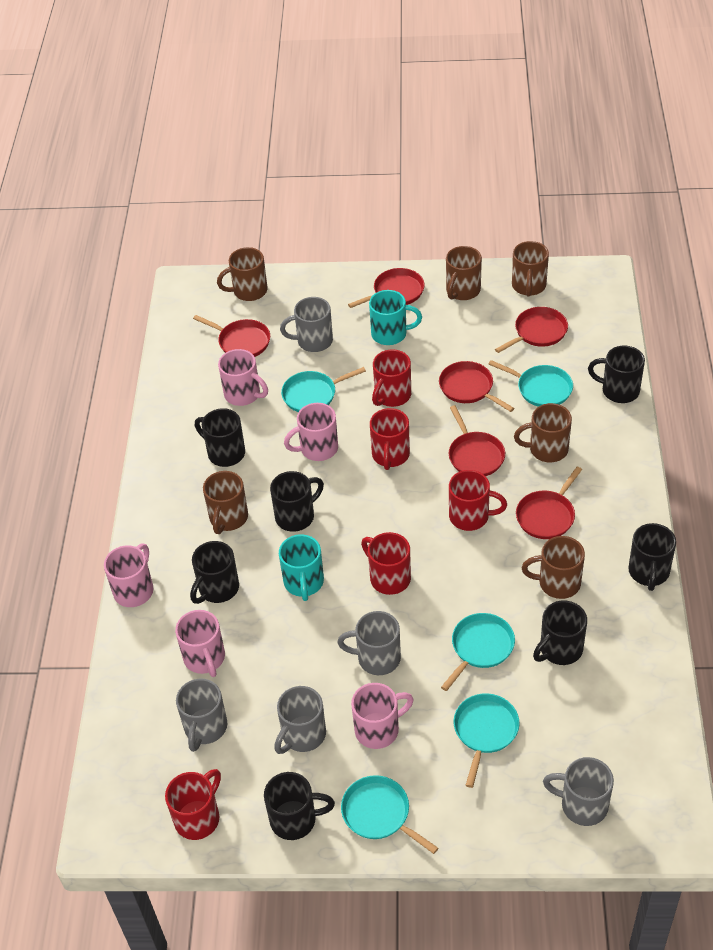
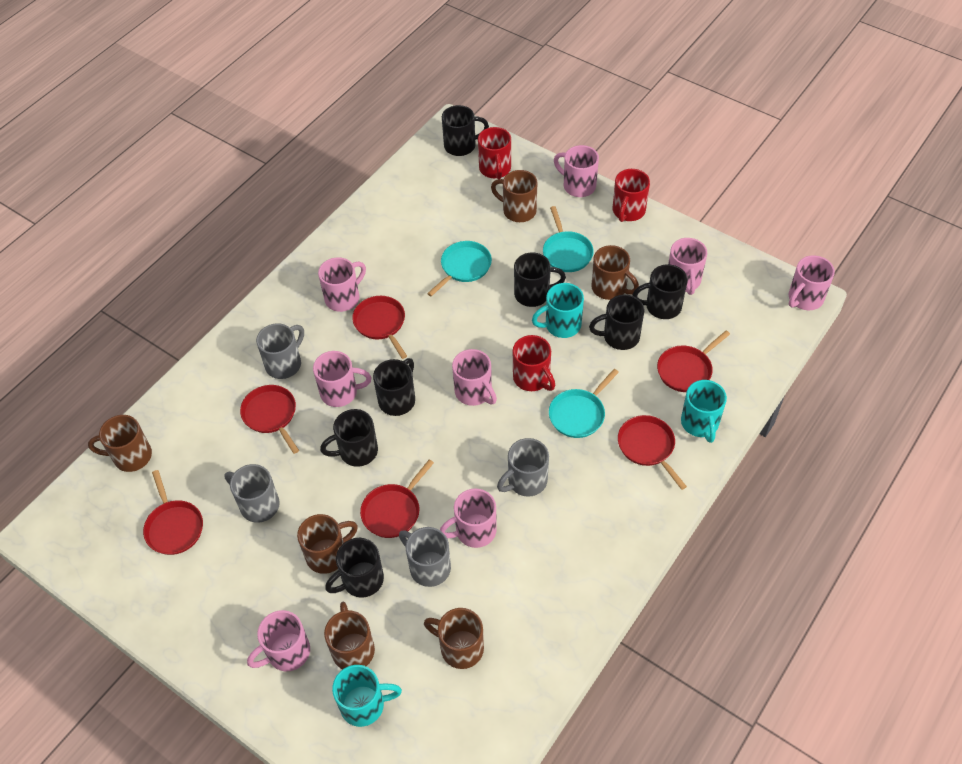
grey mug: [176,679,227,752] [274,686,326,754] [280,297,333,352] [337,611,401,675] [543,757,614,826] = 5 -> [224,464,280,523] [256,323,304,379] [399,527,451,587] [497,438,549,497] = 4
pink mug: [104,543,154,607] [175,610,225,677] [218,349,268,406] [284,403,338,461] [351,683,414,749] = 5 -> [247,610,310,671] [313,351,371,407] [318,257,366,312] [440,488,497,548] [452,349,497,406] [554,145,599,197] [668,238,707,295] [789,255,835,310] = 8
red mug: [165,769,221,840] [361,532,411,595] [370,408,410,470] [372,349,411,407] [449,470,507,531] = 5 -> [478,127,511,179] [513,335,555,391] [613,169,650,222] = 3
turquoise mug: [279,534,324,601] [369,290,422,345] = 2 -> [332,665,402,727] [532,283,584,338] [681,380,727,443] = 3
turquoise pan: [281,367,366,412] [341,775,438,854] [441,613,515,691] [454,694,520,788] [489,360,573,407] = 5 -> [427,241,492,297] [543,206,594,272] [549,369,619,438] = 3

